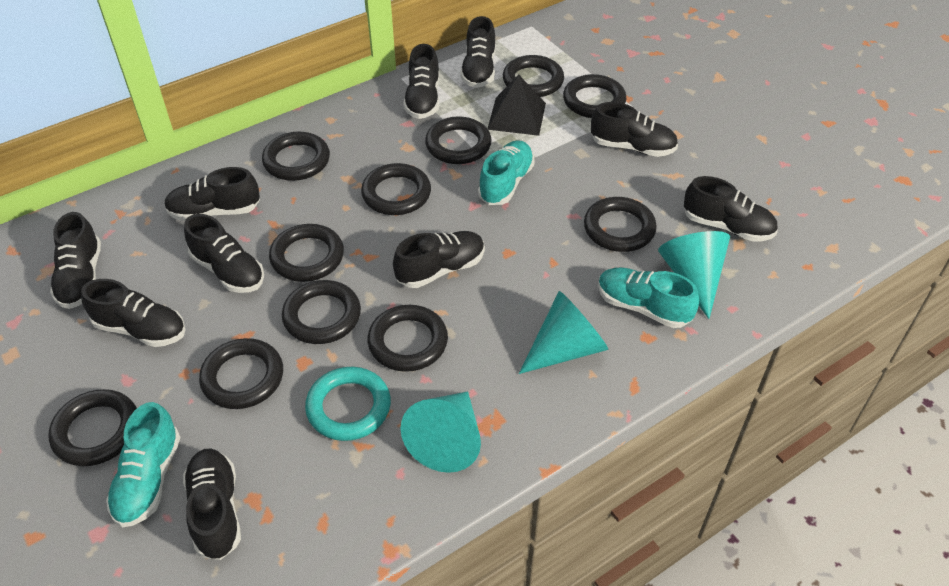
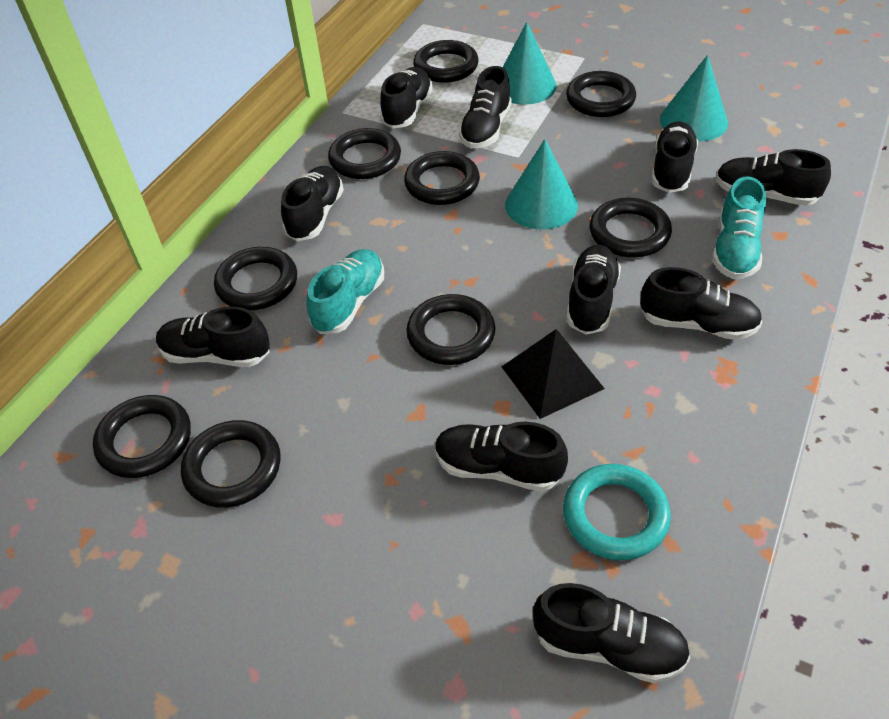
black ring: [49,389,137,466] [199,338,283,409] [262,132,330,181] [269,224,344,282] [282,280,361,344] [361,163,431,215] [367,305,448,372] [425,116,492,164] [503,55,564,97] [563,74,627,118] [584,197,657,252] = 11 -> [93,395,191,478] [181,420,281,508] [214,247,297,310] [328,128,401,179] [404,151,480,205] [406,294,495,365] [413,40,479,83] [566,71,636,117] [589,198,672,258] = 9
turquoise shoe: [106,402,180,528] [478,140,535,205] [598,267,699,328] = 3 -> [307,249,384,334] [712,177,766,279] = 2

